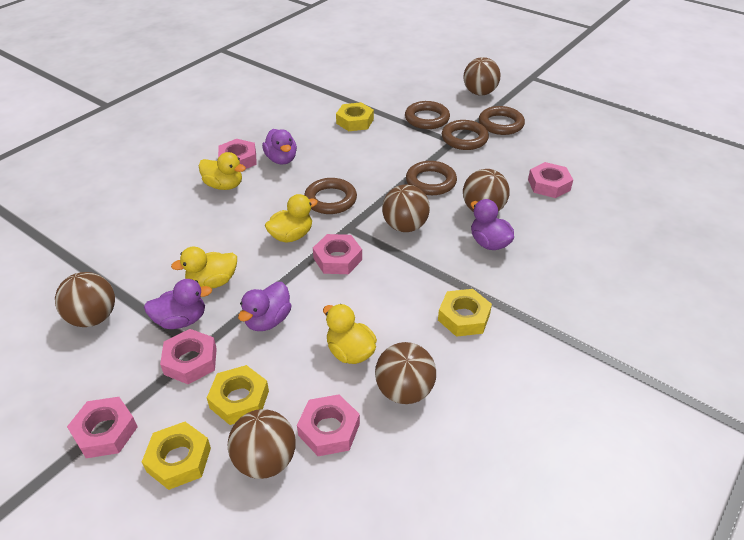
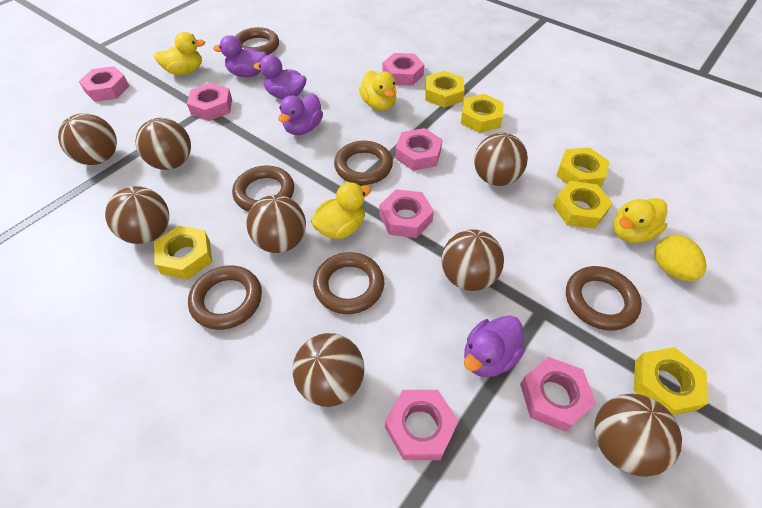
brown ball: [55,272,115,327] [228,409,296,479] [375,342,436,404] [382,185,430,232] [463,57,501,96] [463,169,510,212] = 6 -> [58,113,117,165] [105,186,169,244] [135,118,191,170] [247,195,306,253] [293,333,365,407] [442,229,504,291] [474,133,528,186] [594,394,682,477] = 8
brown ring: [304,178,357,214] [405,101,450,129] [406,161,457,195] [442,120,489,150] [479,106,525,135] = 5 -> [188,265,262,330] [232,166,294,212] [235,27,279,55] [313,252,384,314] [334,141,393,185] [566,266,642,331] = 6
pink nut: [67,397,138,458] [160,329,217,384] [218,139,257,169] [297,394,360,456] [313,234,362,274] [528,162,573,198] = 6 -> [79,66,129,102] [187,83,232,121] [379,189,434,238] [383,53,424,86] [385,390,459,460] [395,128,443,171] [520,357,596,432] = 7
yellow egg: none = 0 -> [654,235,706,281] = 1
yellow nut: [142,422,211,490] [207,365,269,425] [336,102,374,131] [438,289,492,337] = 4 -> [154,226,212,280] [425,71,465,108] [461,94,503,133] [553,181,613,229] [556,147,610,188] [634,347,708,415] = 6

